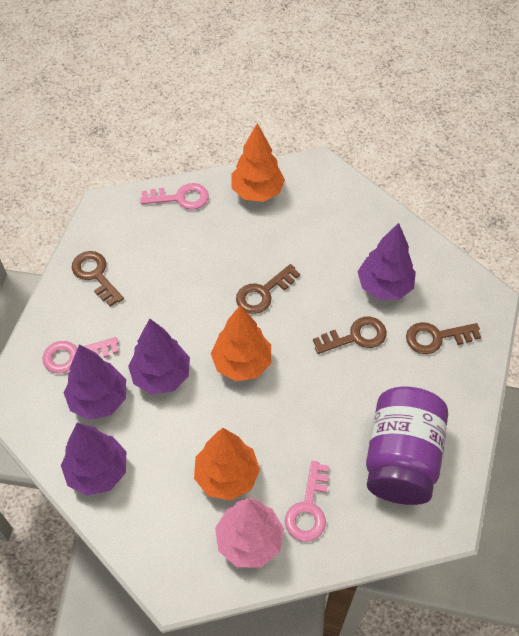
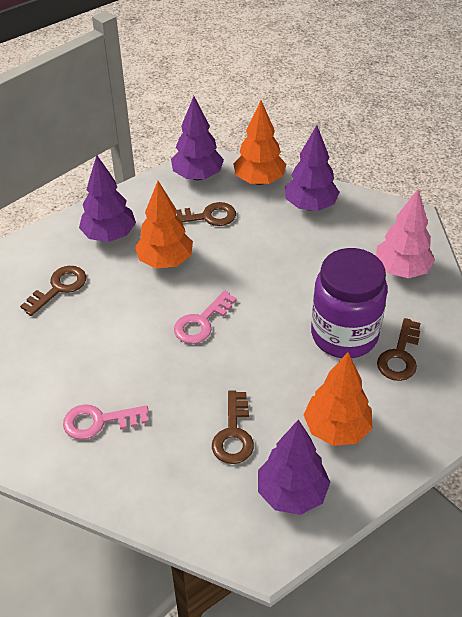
pink key: [43,337,119,373] [140,183,209,210] [285,461,329,541] = 3 -> [63,404,149,440] [174,290,237,344] = 2

